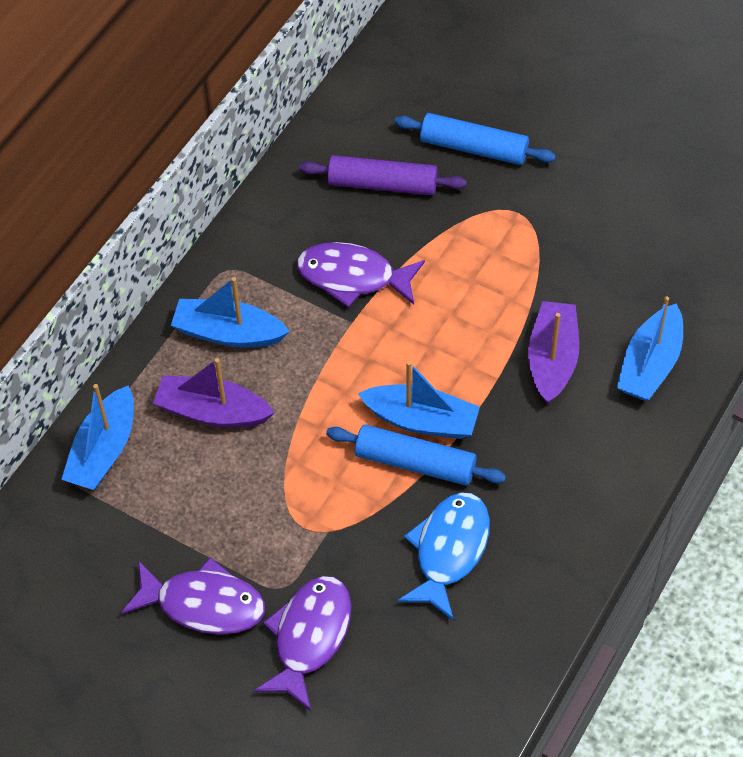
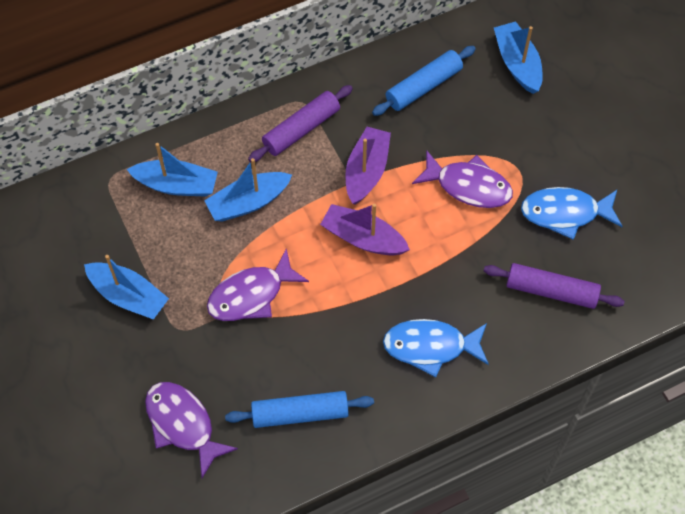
blue fish: [397,492,490,621] = 1 -> [383,319,489,377] [521,187,622,240] = 2
purple rolling pin: [299,155,467,195] = 1 -> [248,85,353,162] [484,263,624,309] = 2

